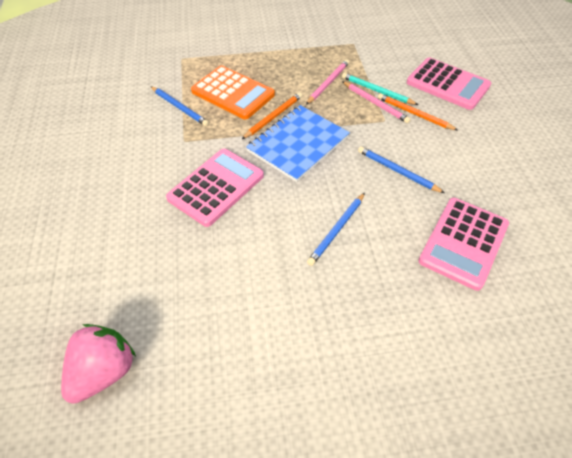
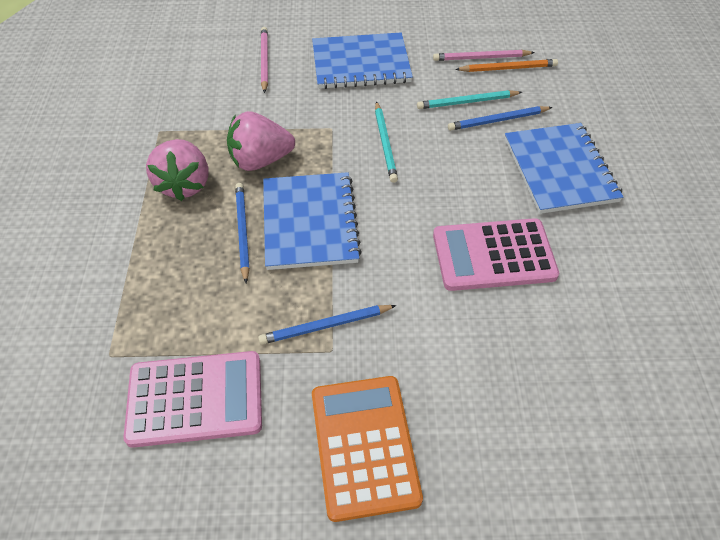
blue notebook: [246,105,350,182] = 1 -> [263,172,362,270] [312,32,413,89] [505,123,624,214] = 3
orange pencil: [242,92,302,139] [378,93,458,130] = 2 -> [455,59,558,72] = 1
pink calculator: [166,149,264,227] [407,57,491,110] [418,198,509,291] = 3 -> [123,351,262,448] [433,218,559,291] = 2
pink strawberry: [61,324,136,404] = 1 -> [146,139,208,201] [227,111,295,171] = 2
turquoise pencil: [342,73,418,105] = 1 -> [375,101,398,183] [417,90,522,109] = 2

